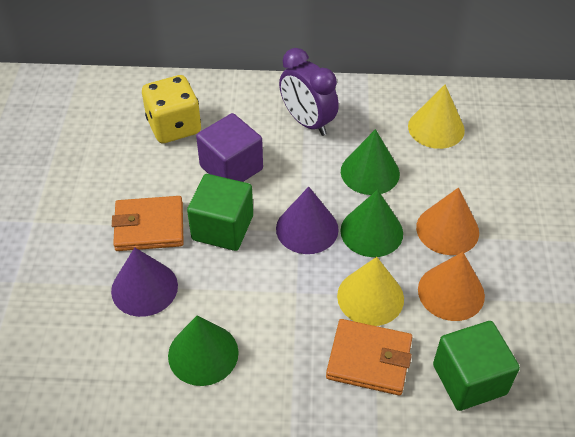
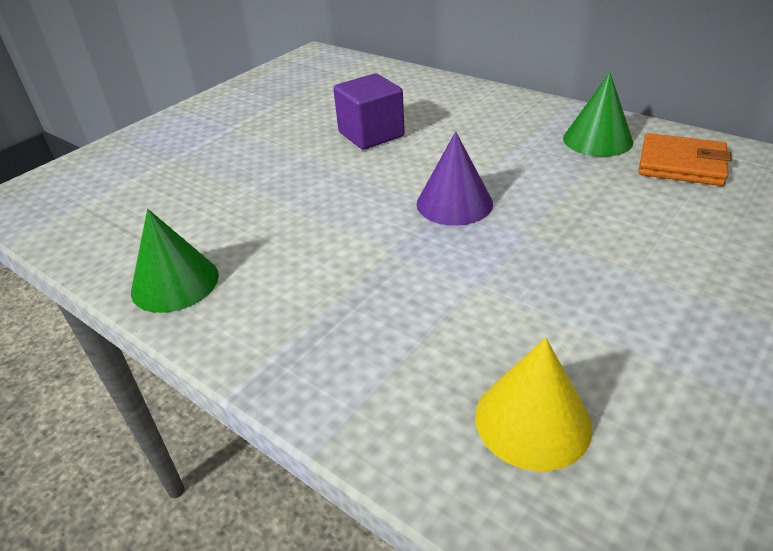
green cone: [168,315,239,386] [340,189,403,257] [341,129,400,195] = 3 -> [131,209,219,313] [563,73,633,157] = 2
green cube: [187,174,253,251] [433,321,520,411] = 2 -> none = 0
orange cone: [416,187,479,255] [418,252,485,321] = 2 -> none = 0
orange wallet: [112,196,184,251] [326,319,412,395] = 2 -> [638,133,732,186] = 1
purple clock: [279,48,339,136] = 1 -> none = 0
purple cone: [111,247,178,317] [276,187,339,254] = 2 -> [416,132,493,226] = 1
yellow cone: [337,257,404,326] [408,84,465,149] = 2 -> [475,338,592,471] = 1
yellow dice: [142,75,201,143] = 1 -> none = 0

